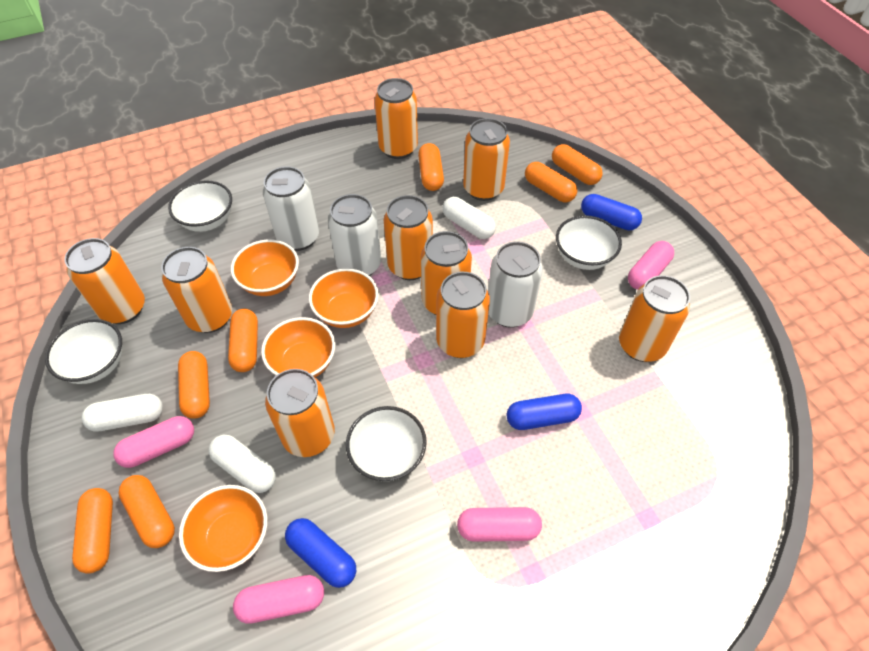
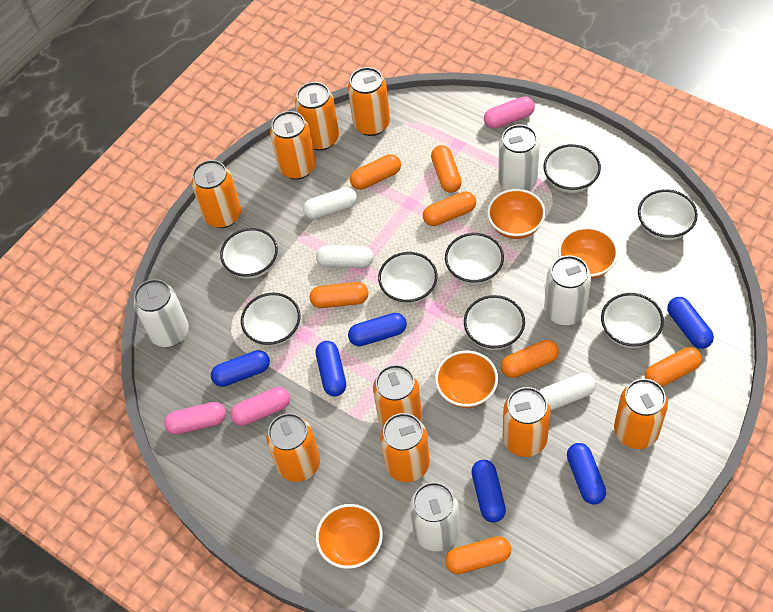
blue capsule: [285,518,356,588] [506,394,582,430] [581,194,642,230] = 3 -> [211,350,270,387] [316,341,346,396] [348,313,407,346] [471,460,506,522] [567,443,606,504] [667,297,714,349] = 6
pink capsule: [113,416,194,468] [233,575,324,624] [457,507,542,542] [628,241,674,290] = 4 -> [164,402,226,435] [231,387,290,426] [484,96,535,129] = 3
white bowl: [45,319,122,384] [168,180,232,232] [346,406,427,482] [556,215,622,270] = 4 -> [220,228,278,279] [241,293,300,346] [378,252,438,304] [445,233,504,285] [464,295,525,350] [544,144,601,193] [601,293,664,348] [638,189,698,240] = 8
white can: [263,166,319,251] [328,194,381,276] [488,241,543,328] = 3 -> [134,279,189,347] [410,482,460,551] [498,124,540,191] [544,255,591,325] = 4

